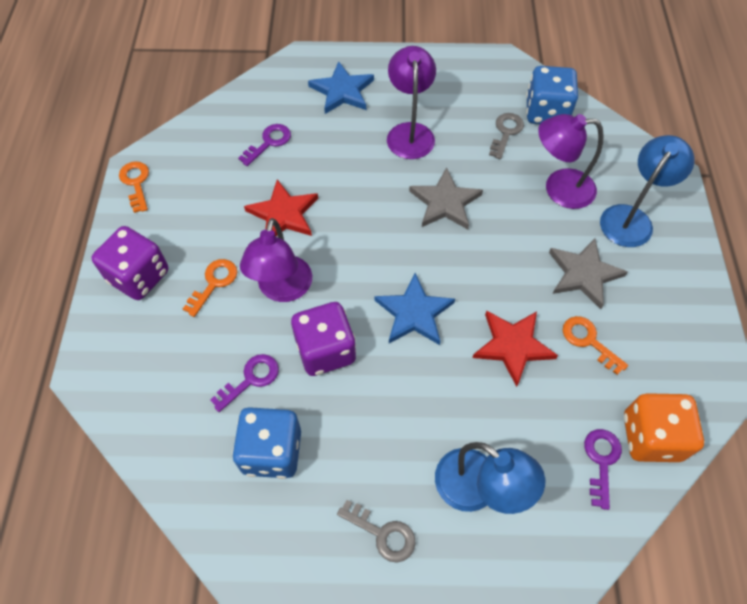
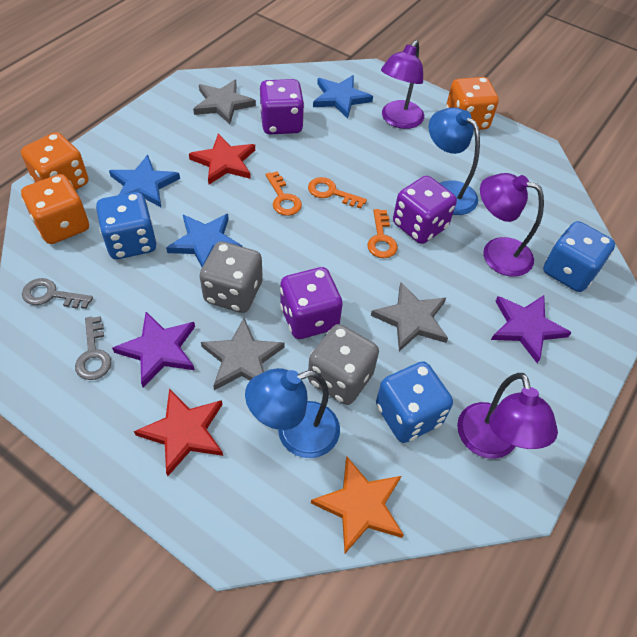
blue dice: [232,407,301,479] [526,66,578,124] = 2 -> [96,192,157,259] [376,361,453,443] [543,221,615,292] = 3
blue star: [308,61,374,114] [375,273,455,345] = 2 -> [109,155,180,207] [166,214,243,267] [313,75,373,119] = 3
grey dice: none = 0 -> [200,241,263,313] [308,324,379,405] = 2
grey star: [409,167,483,229] [549,238,628,309] = 2 -> [193,80,256,125] [201,318,285,390] [371,282,448,351] = 3
orange dice: [624,393,704,462] = 1 -> [21,132,88,190] [21,174,89,244] [446,77,499,130] = 3
orange star: none = 0 -> [311,457,404,553] = 1
purple dice: [92,226,168,300] [291,302,356,376] = 2 -> [260,79,304,134] [280,267,343,339] [393,176,457,244] = 3
purple key: [210,354,279,412] [239,124,291,166] [584,429,622,510] = 3 -> none = 0
purple star: none = 0 -> [112,312,195,387] [491,295,572,363] = 2

